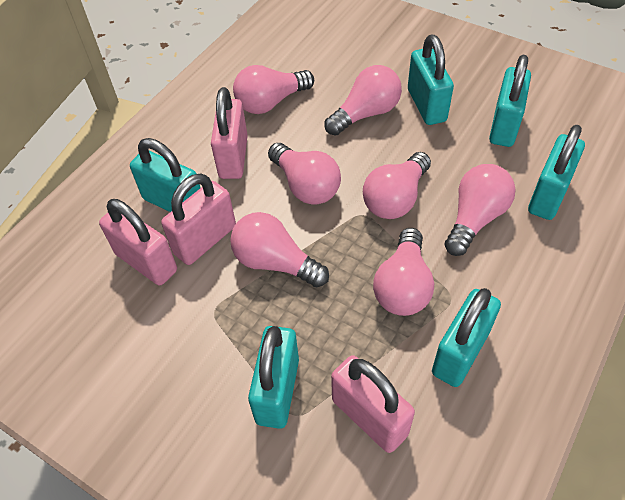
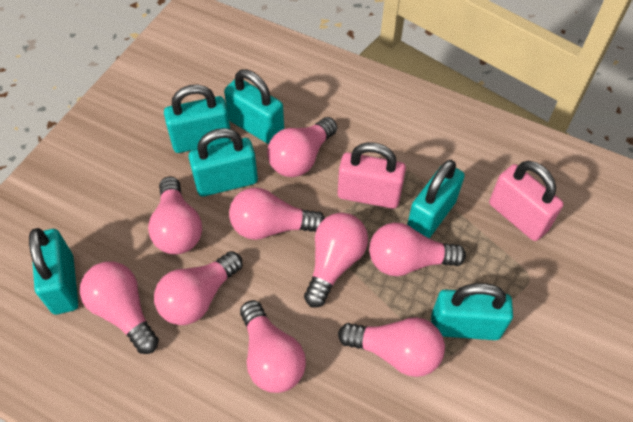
pink light bulb: [230,212,329,287] [233,65,314,114] [268,143,341,205] [325,65,402,136] [363,152,431,219] [373,228,434,316] [445,164,515,256] = 7 -> [80,261,159,354] [148,177,202,254] [154,251,243,325] [229,188,325,240] [240,300,306,393] [267,117,337,177] [304,213,368,308] [338,317,445,377] [369,223,466,276] = 9
pink padlock: [99,199,177,286] [161,173,236,265] [211,87,248,179] [331,355,415,453] = 4 -> [338,142,406,209] [489,161,564,241] = 2

